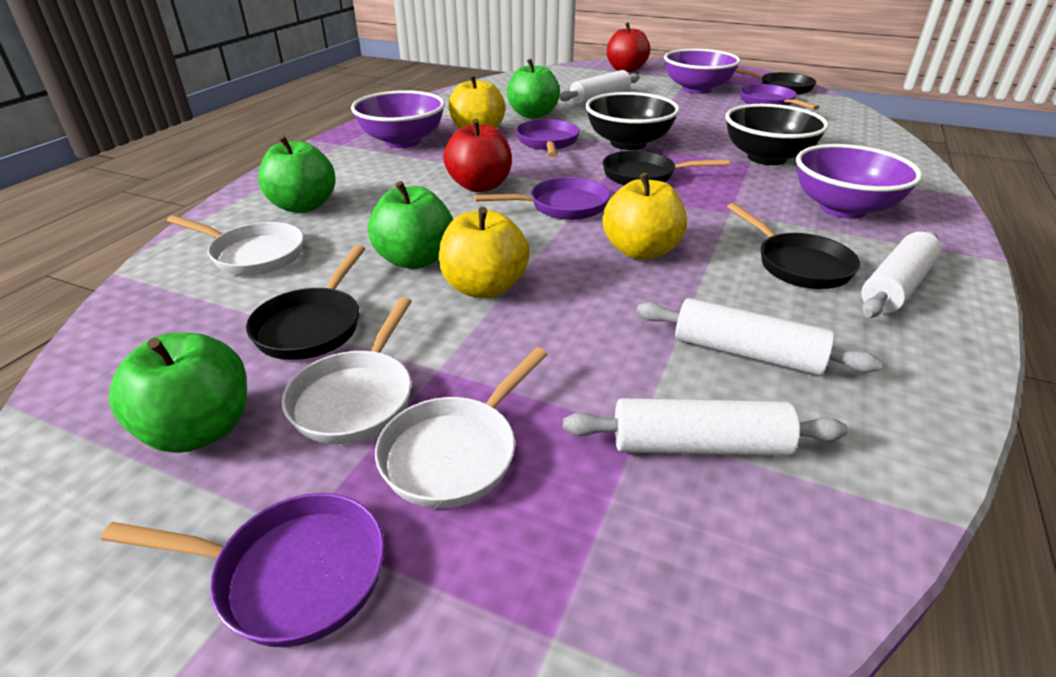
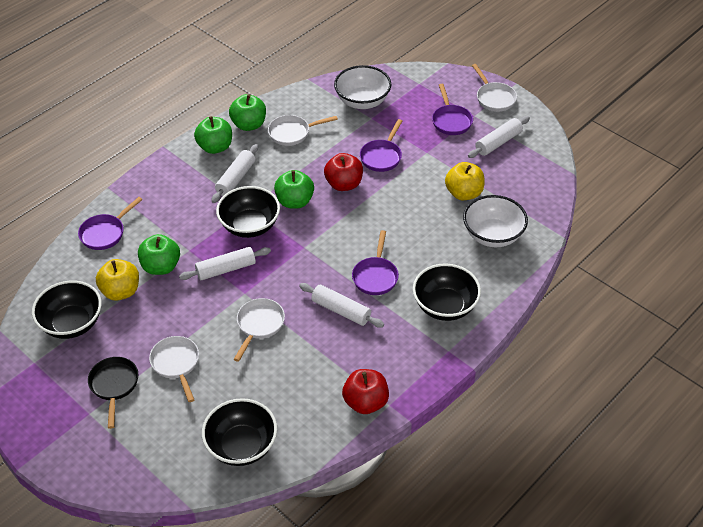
black bowl: [585,92,680,150] [725,104,829,165] = 2 -> [32,280,102,339] [202,398,277,466] [216,186,280,238] [413,263,481,321] = 4
black pan: [246,245,365,360] [603,150,730,185] [727,203,860,289] [735,68,816,95] = 4 -> [88,357,139,429] = 1
purple bowl: [351,90,445,148] [664,49,741,94] [796,144,922,219] = 3 -> none = 0
white bowl: none = 0 -> [334,65,391,109] [463,195,528,247] = 2
white pan: [167,215,304,275] [282,297,412,444] [375,347,548,508] = 3 -> [149,336,199,402] [234,298,285,362] [268,115,338,146] [472,64,517,112] = 4
yellow apple: [439,207,530,299] [449,74,505,129] [602,173,687,260] = 3 -> [96,259,139,301] [445,162,485,200] = 2

